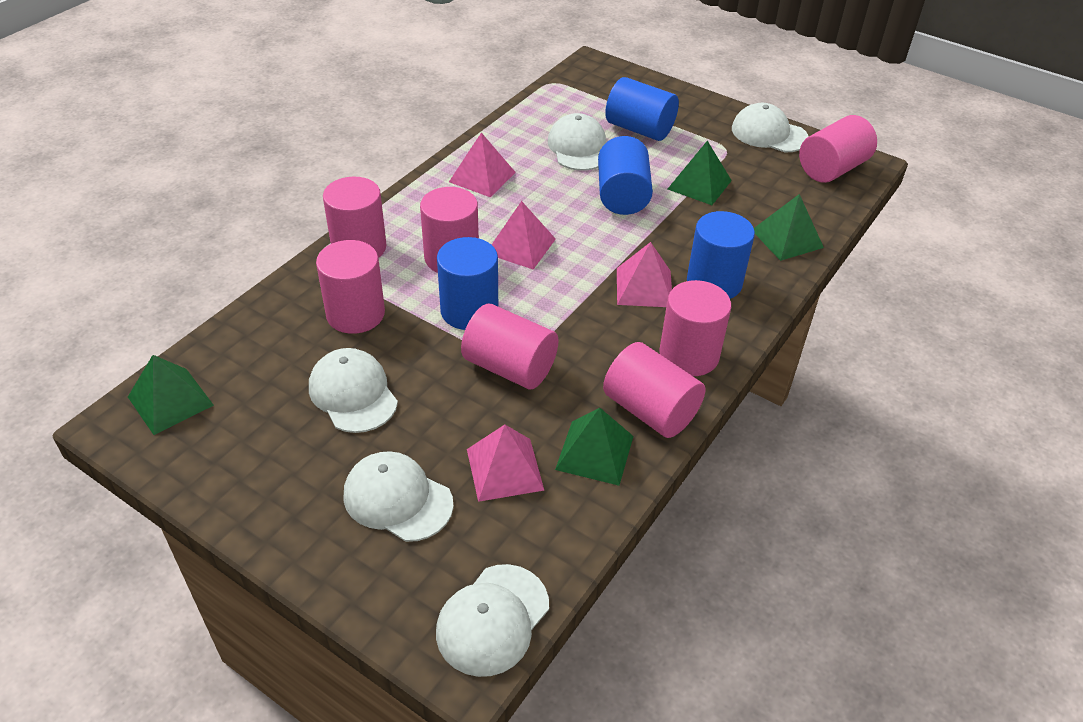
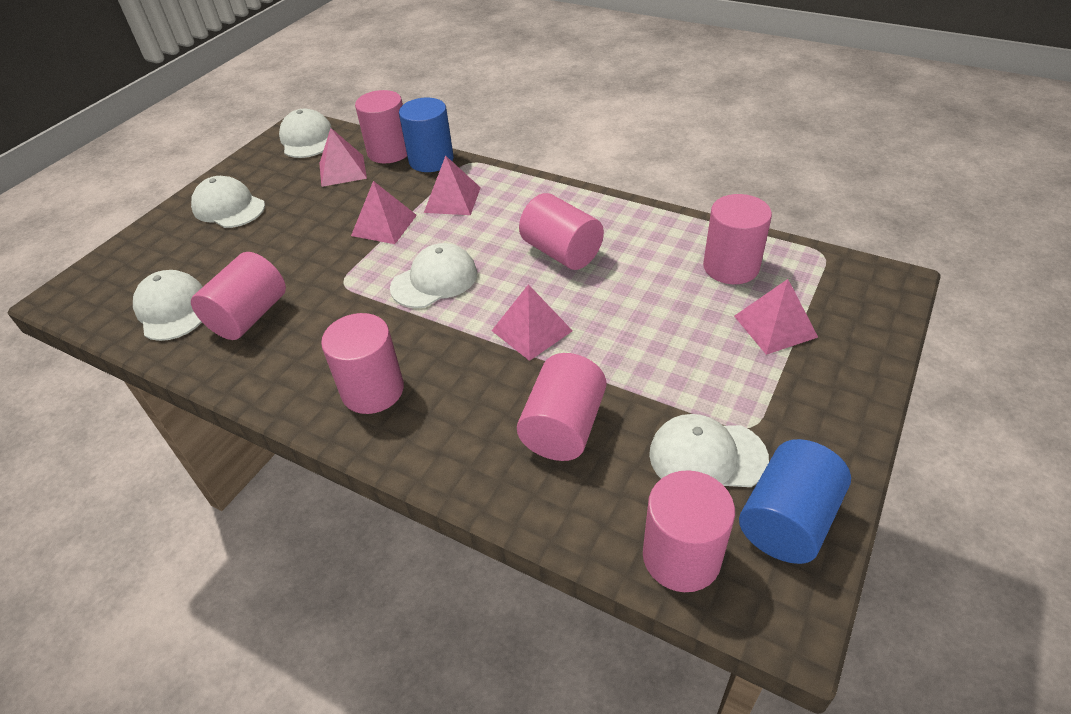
blue cylinder: [437,237,498,330] [598,136,653,215] [605,77,679,141] [687,211,755,299] = 4 -> [399,98,454,172] [739,439,851,564] = 2
green pyramid: [128,355,214,435] [555,408,634,486] [668,141,732,205] [754,194,824,261] = 4 -> none = 0
pink pyramid: [449,133,516,198] [467,424,544,502] [492,201,556,269] [617,242,672,307] = 4 -> [319,128,367,187] [351,181,417,244] [424,156,481,215] [492,284,573,361] [734,279,818,355] = 5

